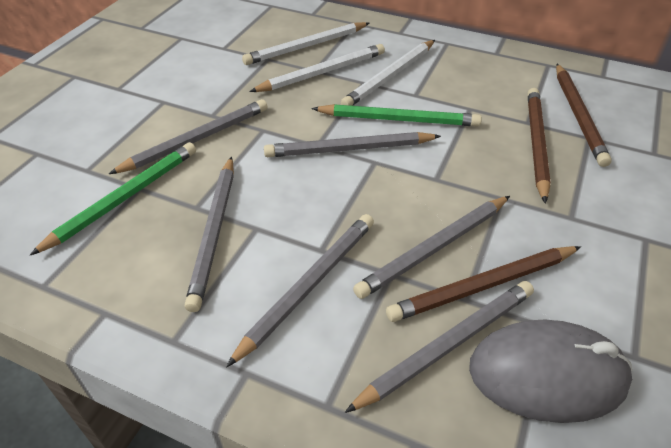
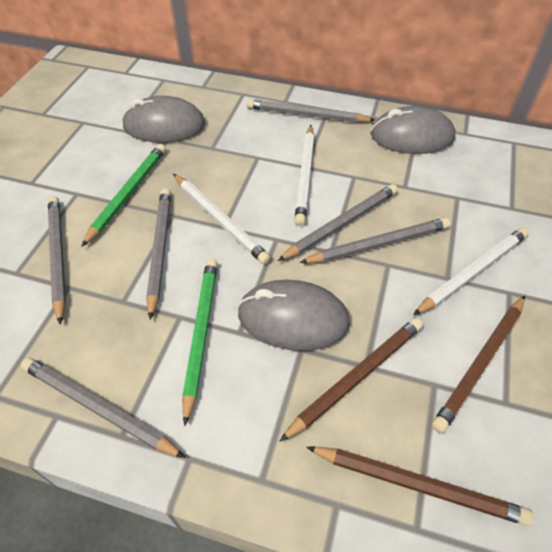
grey mouse: [469,320,632,423] = 1 -> [122,96,205,143] [238,280,350,351] [370,106,455,154] = 3

